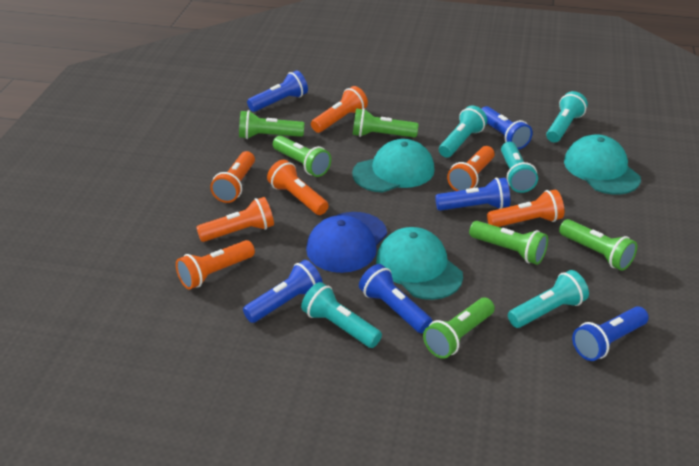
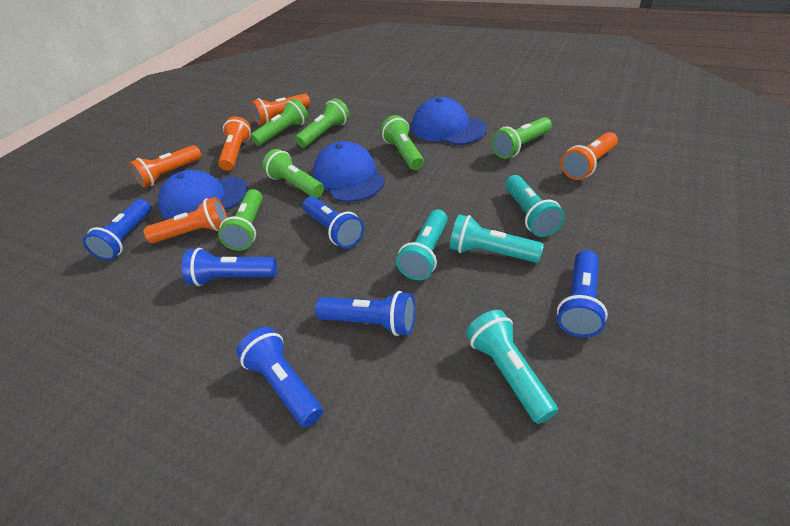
blue cap: [306,212,387,273] = 1 -> [158,170,248,220] [313,141,385,202] [412,97,487,145] = 3
orange flashlight: [176,240,255,289] [196,197,274,242] [210,151,255,203] [267,159,329,215] [311,86,368,133] [447,146,495,191] [487,190,564,227] = 7 -> [129,145,201,188] [144,197,227,243] [218,116,251,171] [251,93,310,125] [561,132,618,180] = 5
turquoise cap: [352,139,435,193] [376,227,463,300] [564,134,641,195] = 3 -> none = 0
turquoise flashlight: [301,282,382,348] [439,106,487,158] [501,142,538,193] [508,270,589,328] [546,91,588,143] = 5 -> [396,209,448,280] [450,214,544,263] [466,310,558,424] [505,175,565,237] = 4

